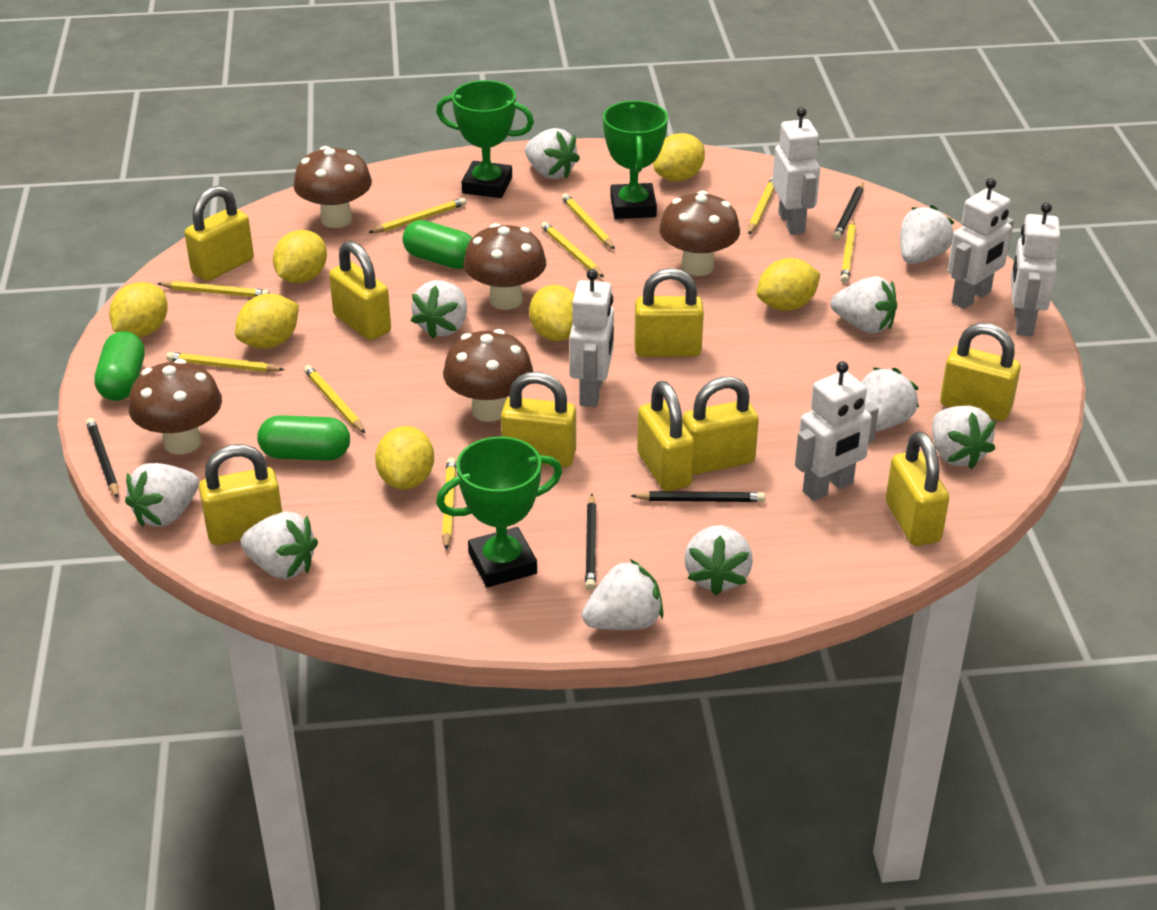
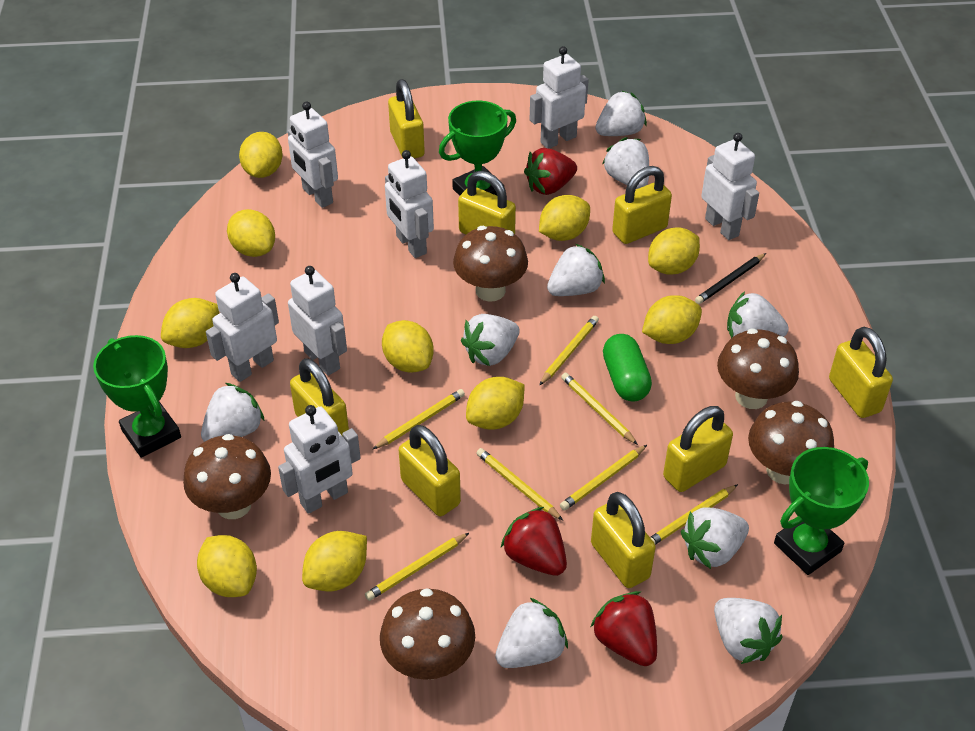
black pencil: [86,418,119,499] [585,494,597,590] [631,491,765,502] [833,182,864,240] = 4 -> [695,253,766,304] = 1
green capsule: [94,331,144,401] [257,415,350,461] [403,220,472,269] = 3 -> [603,334,652,401] = 1
red strawberry: none = 0 -> [501,507,567,576] [524,148,577,195] [591,591,657,666] = 3
white robot: [569,269,614,407] [772,107,820,235] [795,361,879,501] [948,178,1014,309] [1011,202,1060,336] = 5 -> [206,273,279,382] [278,405,360,514] [288,101,338,208] [288,266,347,376] [385,150,434,258] [529,46,589,149] [701,133,759,240] = 7
white strawberry: [125,463,199,527] [240,512,318,579] [411,280,467,339] [525,128,580,179] [582,559,663,630] [684,525,753,596] [831,276,897,334] [862,368,919,431] [900,205,954,264] [932,406,996,469] = 10 -> [201,383,265,442] [461,314,520,366] [495,598,568,668] [547,244,605,296] [595,90,647,136] [602,137,649,189] [681,507,749,569] [714,598,783,664] [727,291,789,338] = 9
yellow lemon: [109,282,168,337] [235,294,299,349] [273,230,327,283] [375,426,434,490] [529,285,574,341] [653,133,705,181] [757,258,820,311] = 7 -> [161,298,219,348] [197,535,257,597] [227,209,275,257] [239,132,283,178] [302,531,367,591] [382,320,434,373] [466,377,524,430] [539,195,590,241] [642,295,702,344] [648,227,700,275] = 10
yellow padlock: [185,186,254,281] [199,444,282,545] [329,241,391,340] [501,372,576,467] [634,268,704,357] [637,381,694,491] [682,377,759,475] [886,432,949,546] [940,323,1021,421] = 9 -> [290,358,349,435] [388,79,425,158] [399,425,461,516] [458,171,516,234] [591,492,656,588] [612,166,672,244] [663,406,733,492] [829,327,893,418] = 8
yellow pencil: [157,281,270,297] [166,352,285,372] [304,365,365,433] [368,198,467,233] [442,457,456,550] [541,222,604,277] [561,193,615,249] [748,177,774,235] [840,219,856,283] = 9 -> [365,533,469,601] [373,389,465,449] [476,448,563,520] [539,316,599,386] [560,445,647,511] [561,372,638,445] [650,484,738,545] = 7

